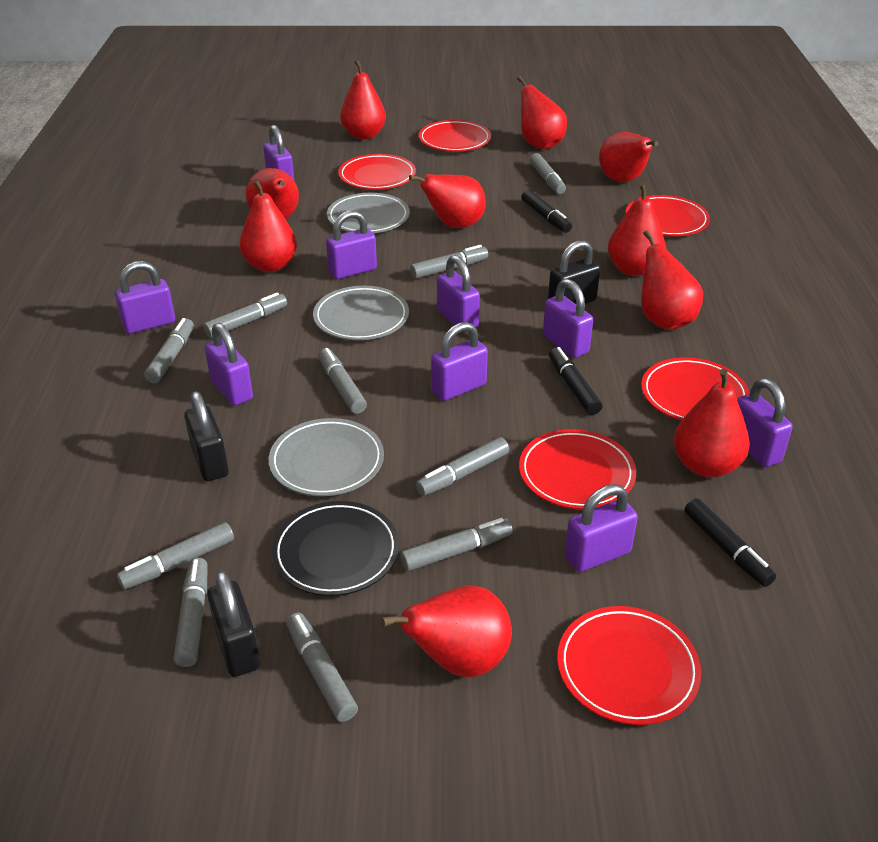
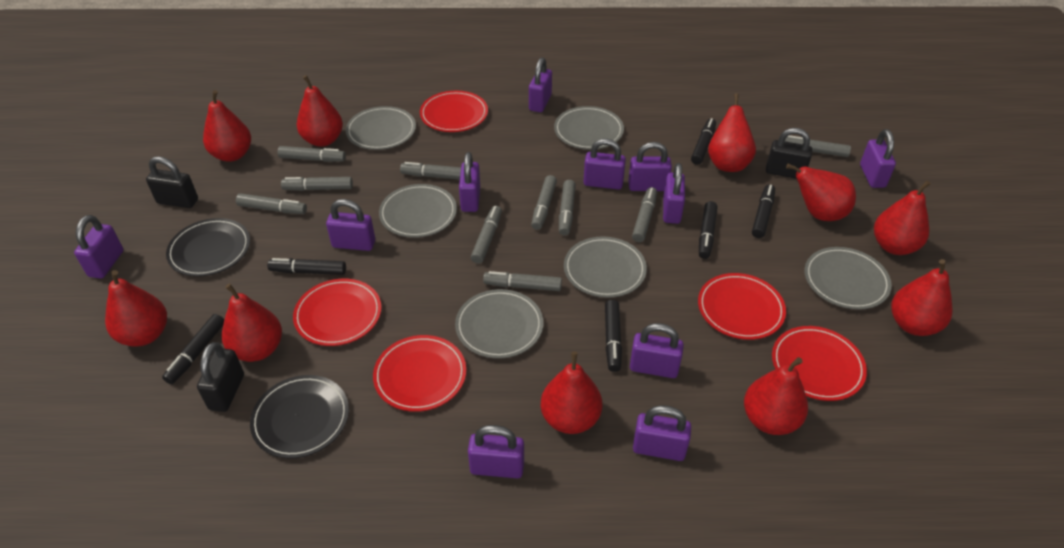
black marker: [521,190,572,233] [549,347,603,415] [684,498,776,587] = 3 -> [162,314,224,384] [267,258,346,275] [605,300,622,372] [691,118,716,165] [699,201,718,259] [752,184,775,238] = 6
black plate: [272,501,399,596] = 1 -> [166,218,250,277] [250,375,349,458] = 2
grey plate: [269,418,384,496] [313,286,409,340] [327,193,410,233] = 3 -> [346,106,416,150] [379,184,457,238] [455,289,543,359] [554,106,624,150] [564,236,647,298] [805,247,892,310] = 6
purple padlock: [115,261,175,334] [205,323,253,406] [263,125,294,180] [326,210,377,279] [431,322,488,401] [437,255,480,332] [543,279,593,358] [565,484,638,572] [737,378,793,467] = 9 -> [74,215,123,279] [326,199,375,251] [459,152,480,212] [468,425,524,479] [529,57,552,112] [583,139,626,190] [628,142,672,191] [630,323,684,378] [633,405,691,461] [663,163,685,224] [860,129,896,188] = 11
red plate: [338,154,416,190] [419,120,491,152] [519,429,636,509] [557,606,702,725] [626,195,710,236] [641,357,750,421] = 6 -> [293,279,381,346] [373,335,466,412] [420,91,488,132] [698,273,786,340] [772,326,867,401] = 5

